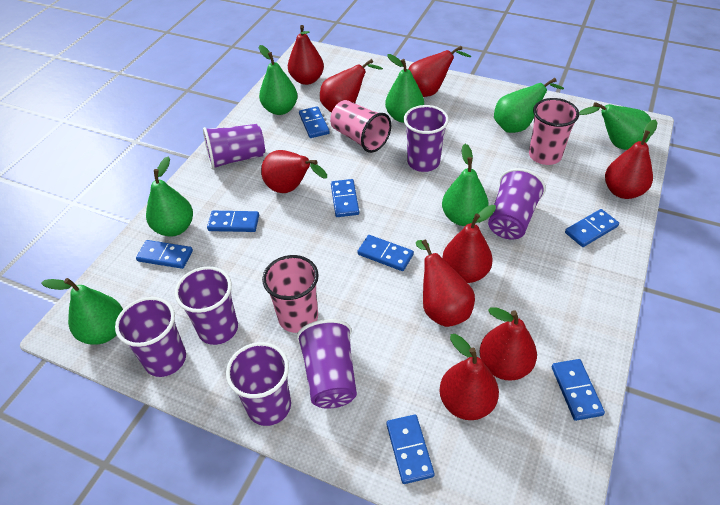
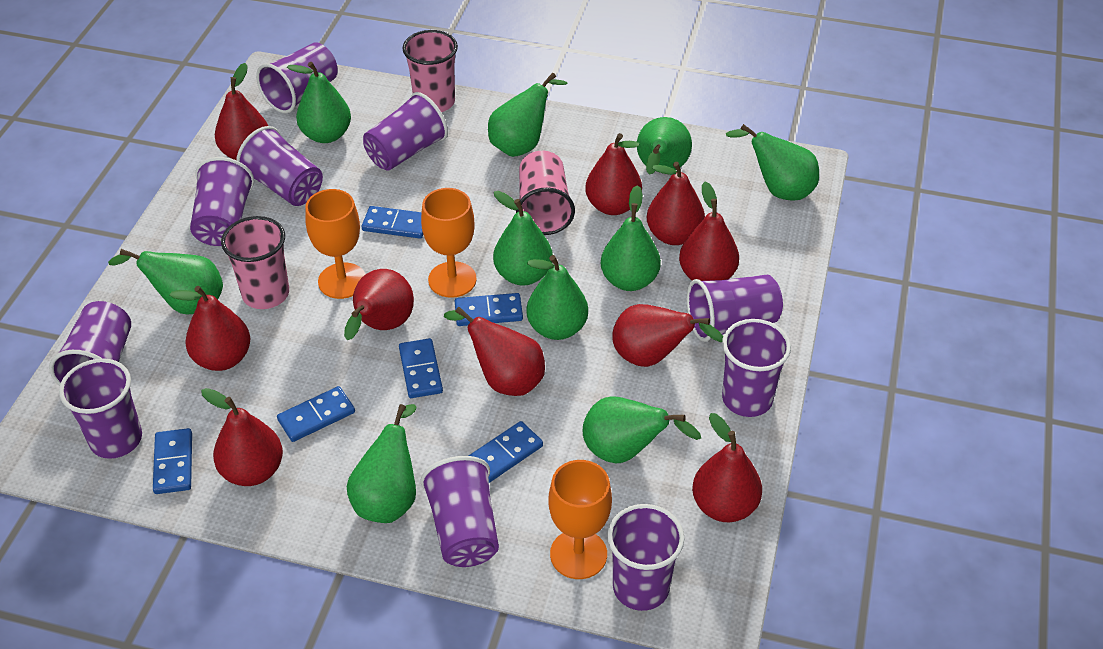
blue domino: [136,240,193,269] [207,211,259,232] [299,106,330,138] [331,179,359,217] [357,235,414,271] [386,414,434,484] [552,359,605,421] [565,209,619,247] = 8 -> [153,428,192,494] [277,386,355,442] [362,206,423,239] [399,338,443,398] [455,293,523,326] [468,421,543,483] = 6
green pear: [41,278,123,345] [146,157,193,237] [259,45,298,115] [385,54,424,123] [442,144,489,226] [494,78,564,133] [579,102,651,150] = 7 -> [108,249,223,314] [287,62,351,143] [347,404,417,523] [488,73,567,157] [493,191,553,286] [526,255,588,340] [583,396,701,463] [601,185,661,291] [637,117,692,175] [726,124,819,201] = 10
orange goblet: none = 0 -> [305,189,366,299] [421,188,477,298] [548,460,612,579] = 3
purple cup: [115,297,186,377] [175,266,238,345] [203,124,265,170] [226,342,291,426] [296,319,357,409] [404,105,449,172] [488,168,546,239] = 7 -> [49,301,131,386] [59,358,142,459] [190,157,254,246] [236,126,323,206] [256,42,338,113] [363,92,448,171] [420,456,499,567] [607,504,685,611] [687,275,783,342] [722,319,791,417] = 10
red pear: [261,150,327,193] [288,25,324,85] [320,59,383,113] [408,46,471,97] [416,239,475,327] [439,334,499,420] [442,205,496,283] [479,307,537,381] [605,120,658,199] = 9 -> [169,286,250,371] [201,388,283,486] [215,63,268,160] [344,269,414,340] [444,307,545,396] [585,133,642,215] [612,304,723,367] [647,162,705,245] [679,182,739,281] [692,413,762,522] = 10

